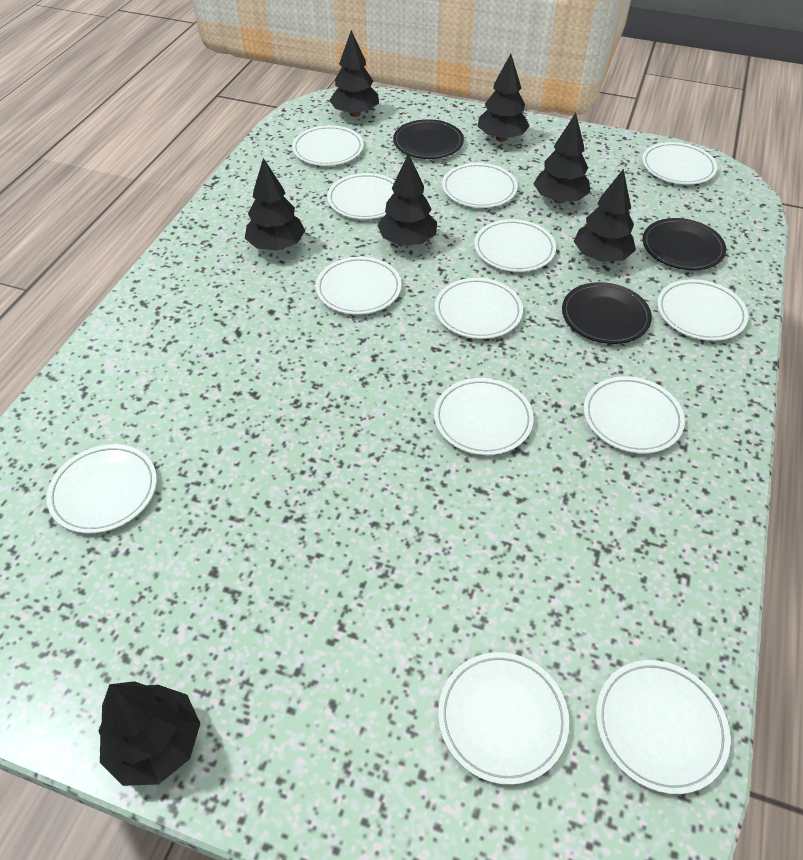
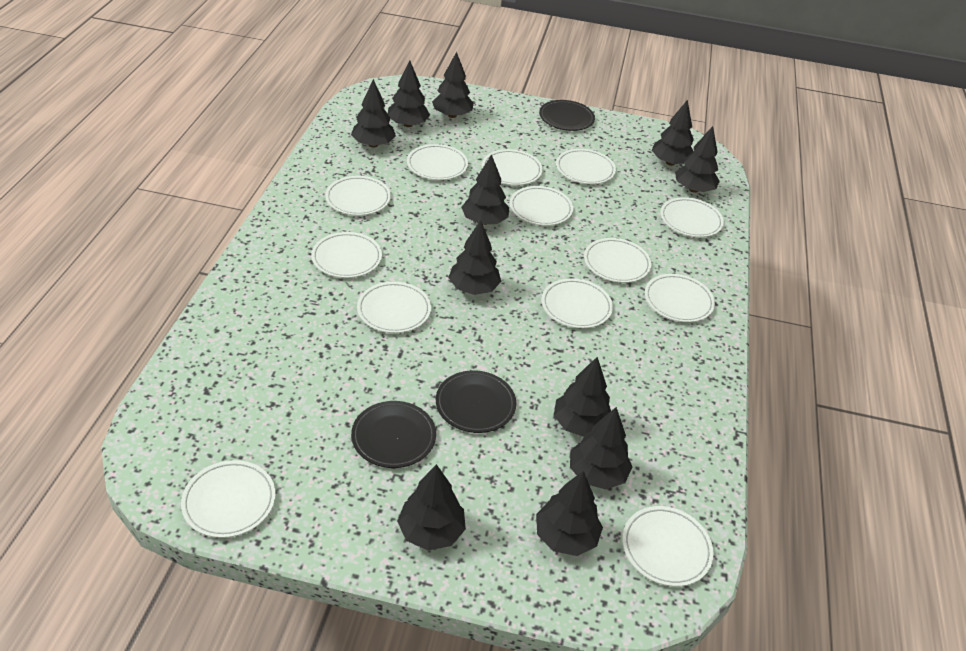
black tree: [99,681,200,786] [245,158,305,251] [329,30,379,117] [377,153,437,246] [478,54,530,141] [533,113,590,204] [574,169,636,262] = 7 -> [351,79,396,148] [388,61,430,127] [397,464,466,550] [432,52,474,118] [448,220,501,295] [461,154,509,225] [536,471,603,556] [554,357,611,437] [570,407,632,489] [652,99,694,166] [675,126,720,193] = 11

